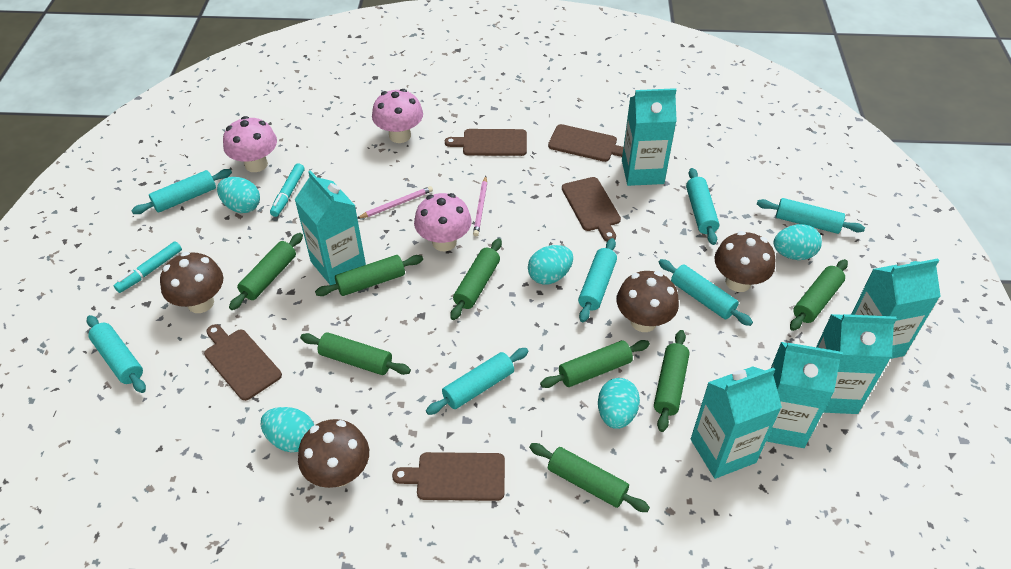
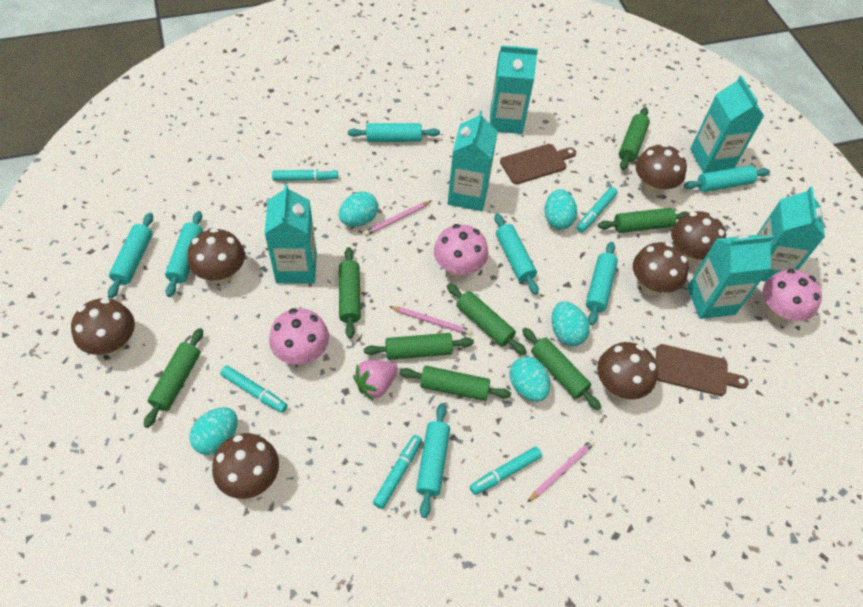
brown cutting board: [204,324,282,401] [392,452,505,501] [445,129,527,156] [548,124,623,162] [562,177,621,242] = 5 -> [500,144,576,184] [655,344,749,396] = 2
brown mushroom: [160,252,223,313] [298,419,369,488] [617,271,679,332] [715,231,775,292] = 4 -> [71,298,135,355] [188,228,245,284] [212,433,279,499] [597,342,658,399] [633,242,689,296] [635,143,687,196] [671,211,726,264] = 7
pink pencil: [357,186,433,219] [473,176,487,236] = 2 -> [364,201,431,236] [389,306,472,335] [527,440,595,502] = 3
pink strawberry: none = 0 -> [353,360,398,401] = 1
turquoise marker: [114,241,182,293] [270,163,305,217] = 2 -> [220,366,288,413] [272,169,338,181] [373,435,422,509] [470,447,542,495] [576,187,618,233] = 5

